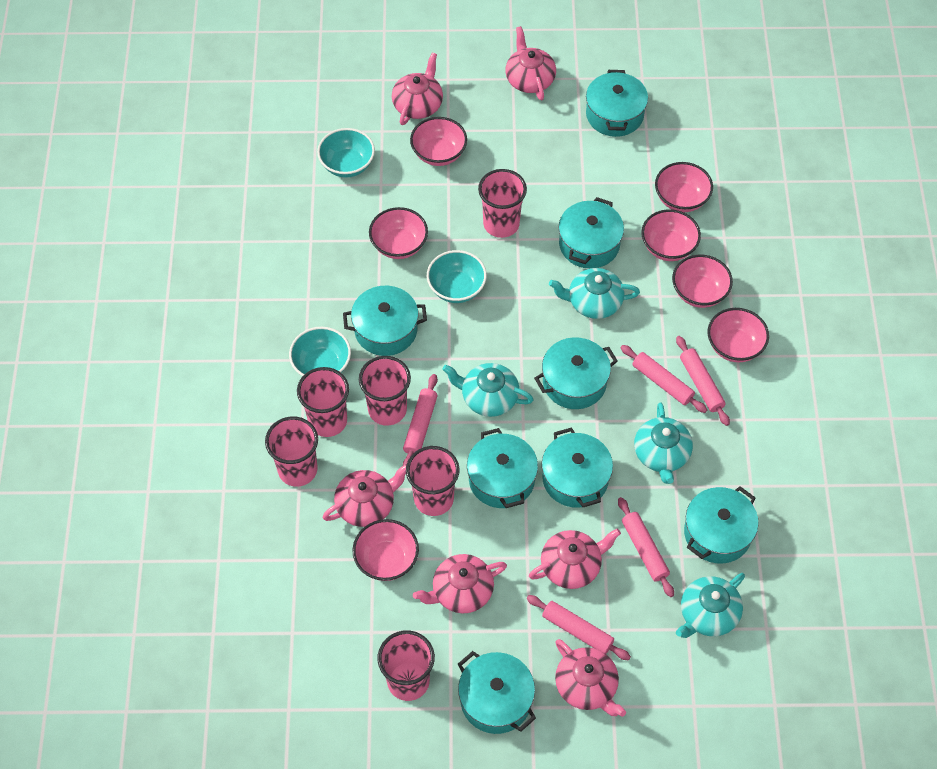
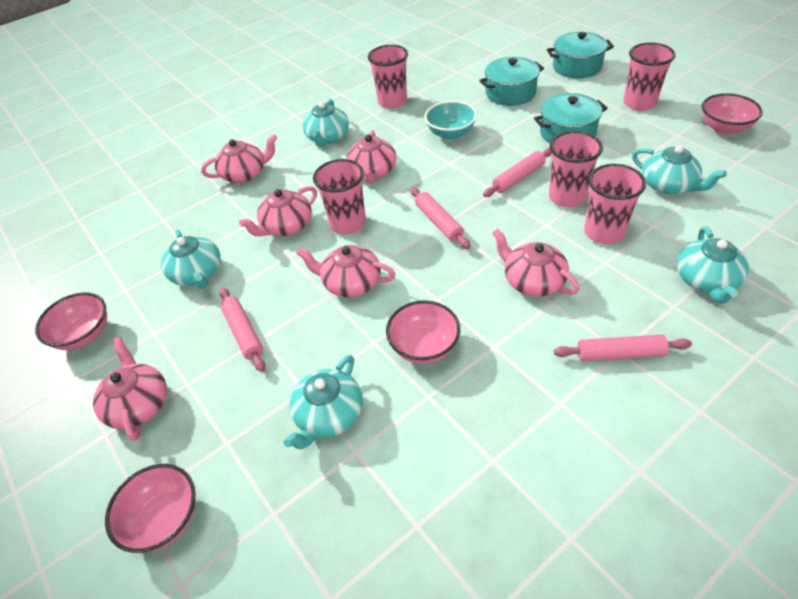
pink bowl: [353,519,419,581] [369,207,428,259] [410,117,467,166] [641,209,701,261] [655,162,713,212] [672,255,733,308] [708,308,769,362] = 7 -> [35,292,107,350] [105,464,196,553] [386,300,460,364] [702,93,763,134] = 4
pink cup: [265,416,318,487] [297,367,349,437] [359,356,411,426] [377,630,435,701] [406,446,459,516] [478,169,527,238] = 6 -> [313,159,366,235] [368,45,408,108] [549,131,603,207] [584,164,646,244] [623,42,676,111] = 5
pink rolling pin: [403,374,438,465] [527,595,631,660] [618,497,674,597] [621,345,707,413] [676,336,730,426] = 5 -> [219,287,265,372] [410,187,471,249] [483,148,551,197] [554,334,692,361] = 4
turquoise bowl: [289,327,351,376] [317,128,375,178] [427,250,487,303] = 3 -> [424,101,477,140] = 1
turquoise pot: [343,286,427,356] [458,651,536,734] [467,428,538,508] [534,337,618,409] [542,427,613,508] [559,197,624,269] [586,70,648,137] [684,486,759,564] = 8 -> [479,57,544,106] [534,93,608,143] [547,32,614,78] = 3
turquoise teapot: [442,363,534,417] [549,268,640,319] [634,403,693,484] [676,573,745,638] = 4 -> [161,230,221,289] [284,355,363,449] [302,99,349,147] [632,145,727,194] [677,227,749,304] = 5

